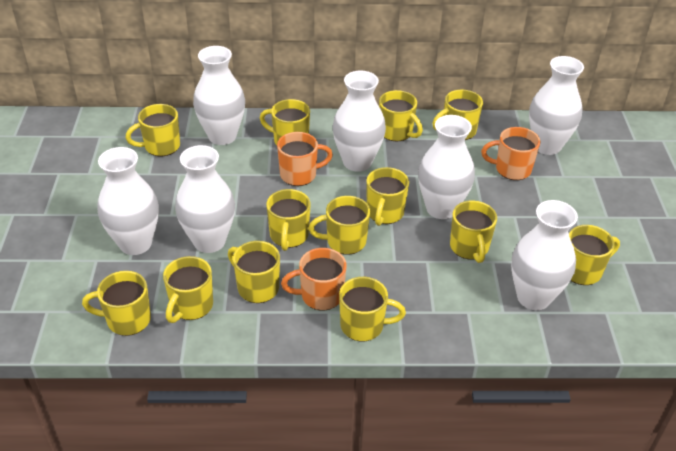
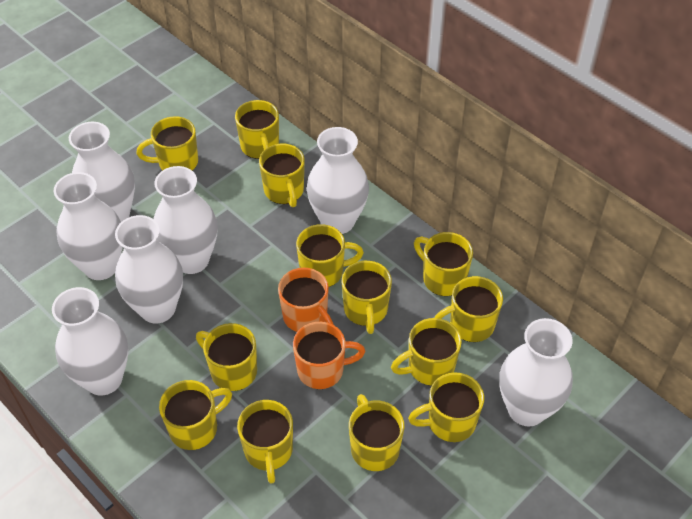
orange mug: [277,132,333,186] [281,248,347,310] [481,127,540,180] = 3 -> [278,268,334,332] [293,322,366,389] = 2

